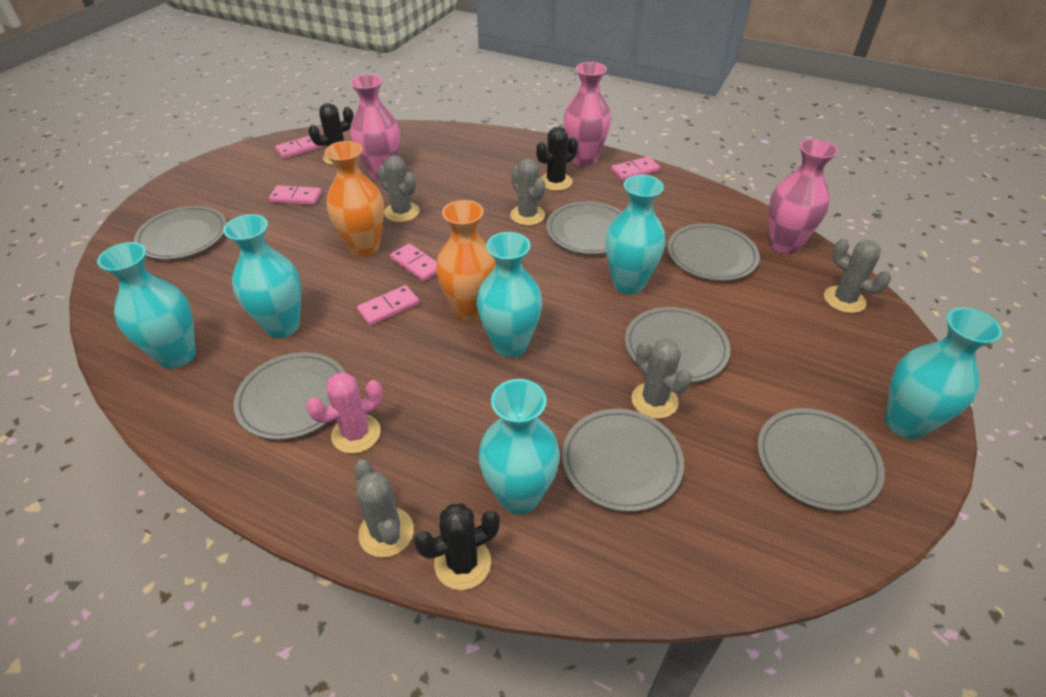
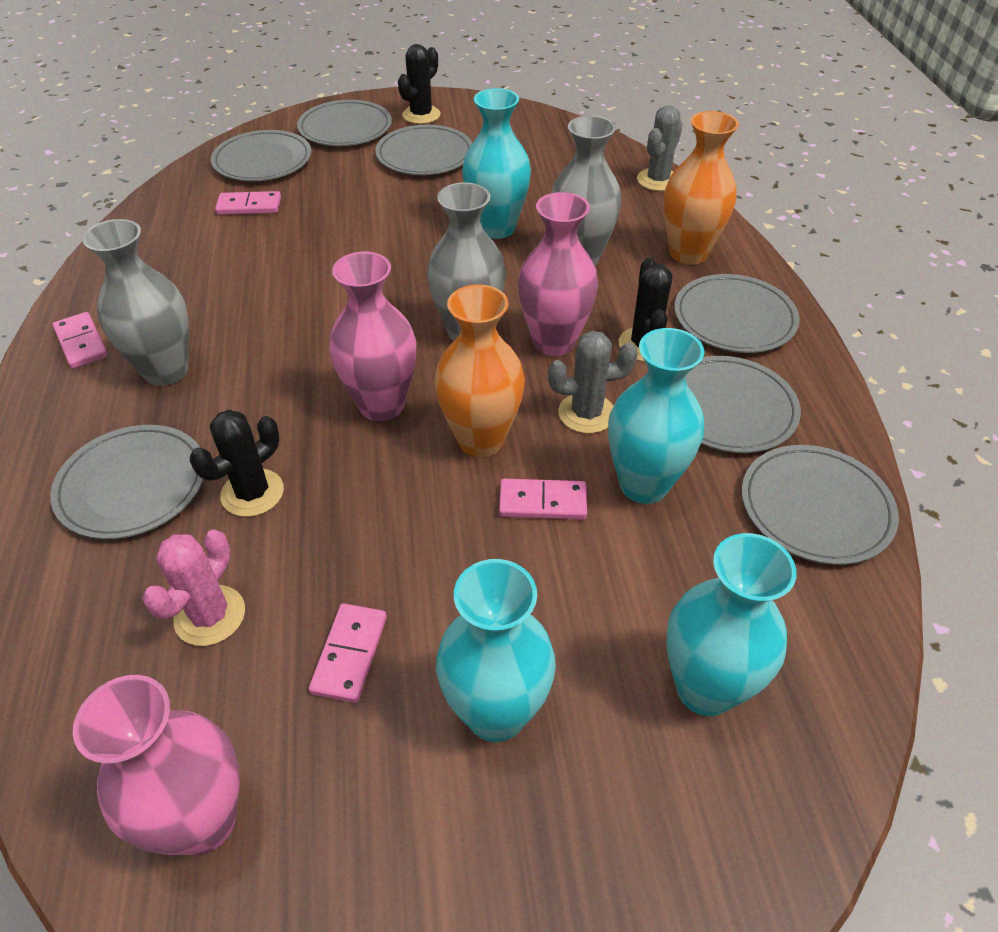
grey cactus: [354,459,414,558] [377,155,419,222] [510,159,546,226] [632,339,692,419] [824,239,891,313] = 5 -> [548,331,638,433] [637,105,683,191] = 2
grey vase: none = 0 -> [82,219,189,386] [427,182,506,341] [551,115,622,266] = 3
pink domino: [269,185,322,205] [275,136,323,159] [357,285,419,326] [390,243,437,281] [611,157,660,181] = 5 -> [53,312,108,369] [215,191,281,215] [309,603,387,703] [499,479,587,520] = 4
turquoise vase: [97,242,196,369] [223,214,301,338] [477,232,542,358] [478,379,560,514] [605,175,665,294] [885,308,1002,439] = 6 -> [436,559,556,742] [462,88,531,239] [608,328,705,504] [666,533,797,716] = 4

